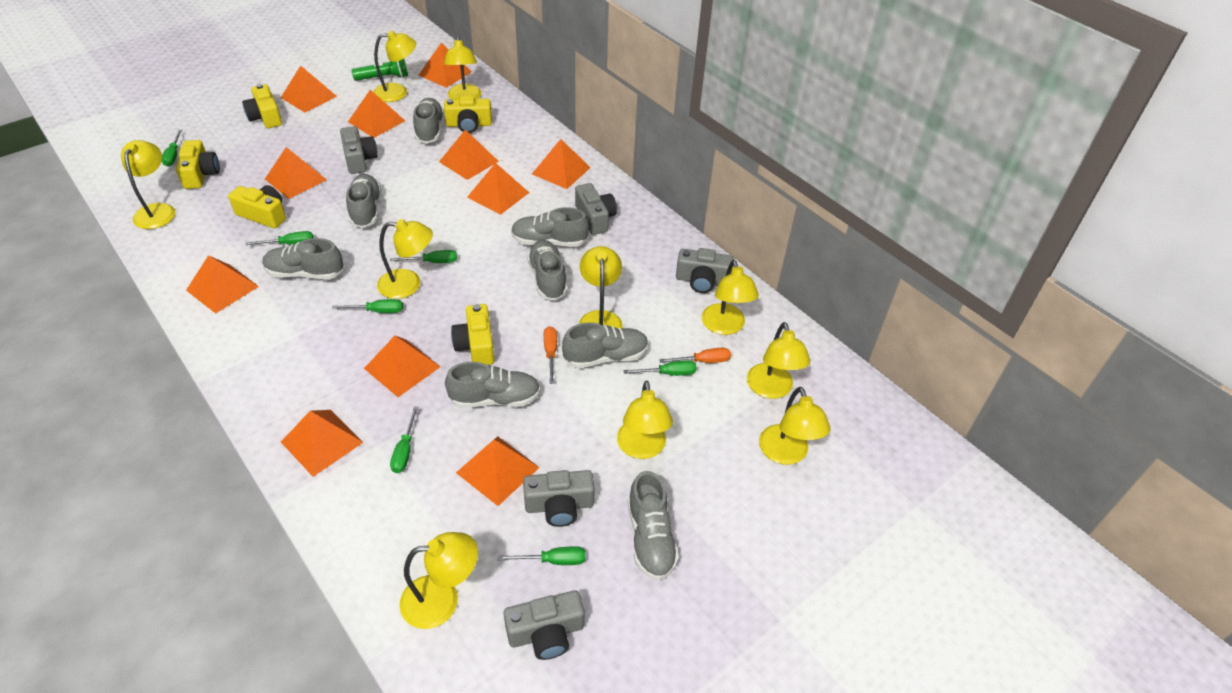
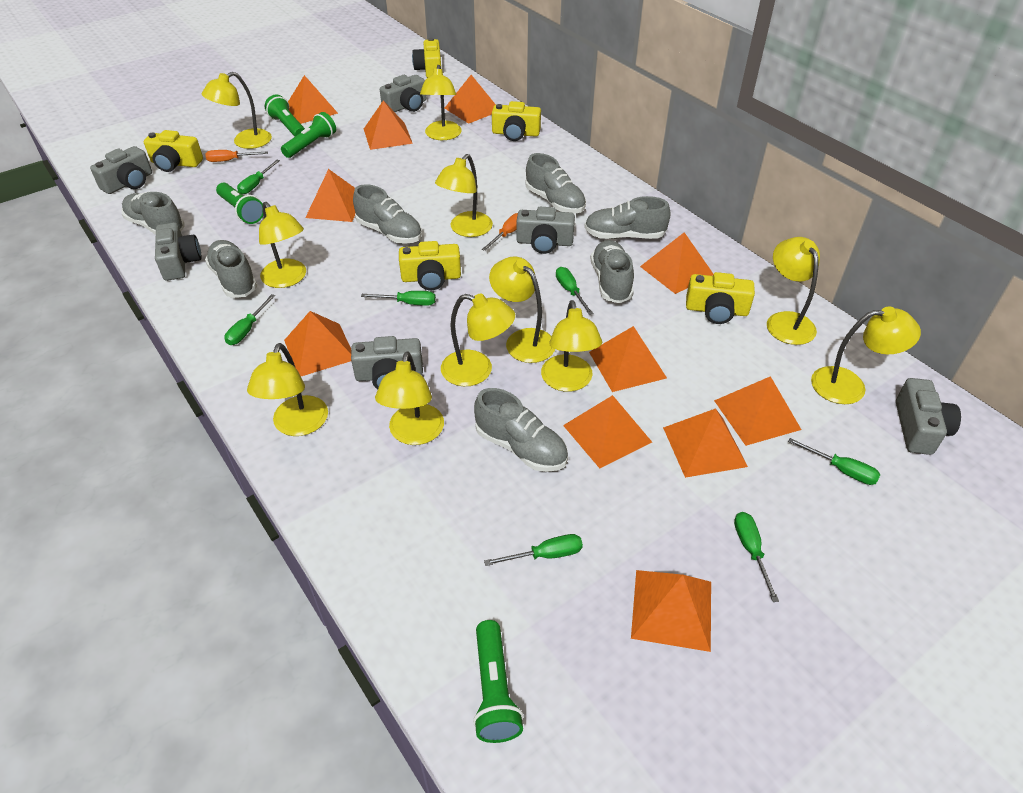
green flashlight: [352,59,408,81] = 1 -> [216,183,263,224] [265,95,305,137] [281,112,336,158] [473,620,524,743] = 4
grey camera: [340,126,378,174] [504,590,584,660] [523,470,595,527] [575,183,617,235] [676,248,734,293] = 5 -> [90,146,152,194] [155,222,202,281] [351,336,423,389] [380,75,426,112] [516,207,575,254] [896,378,961,455] = 6
grey shoe: [263,238,343,280] [346,174,381,228] [413,98,444,144] [445,362,541,408] [511,207,589,247] [527,240,567,301] [562,322,649,368] [628,471,679,580] = 8 -> [122,192,185,235] [205,240,257,298] [353,184,422,244] [474,388,568,472] [526,153,586,213] [584,196,671,239] [590,240,634,303] = 7
yellow lamp: [121,140,175,229] [373,31,416,102] [377,219,433,299] [399,532,478,629] [444,36,481,99] [579,246,623,329] [617,381,673,459] [702,260,759,335] [747,322,810,399] [759,387,830,465] = 10 -> [202,72,272,149] [247,343,328,436] [259,202,306,288] [375,351,444,445] [420,65,462,140] [435,154,493,237] [441,293,515,386] [489,256,555,363] [541,300,602,392] [767,237,820,345] [811,306,921,404] = 11

